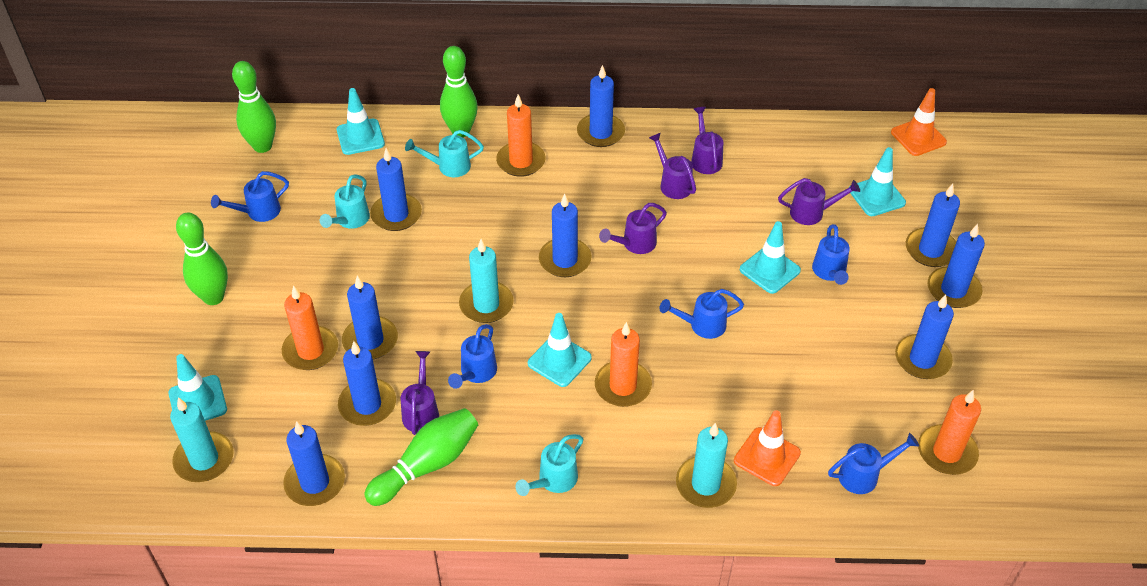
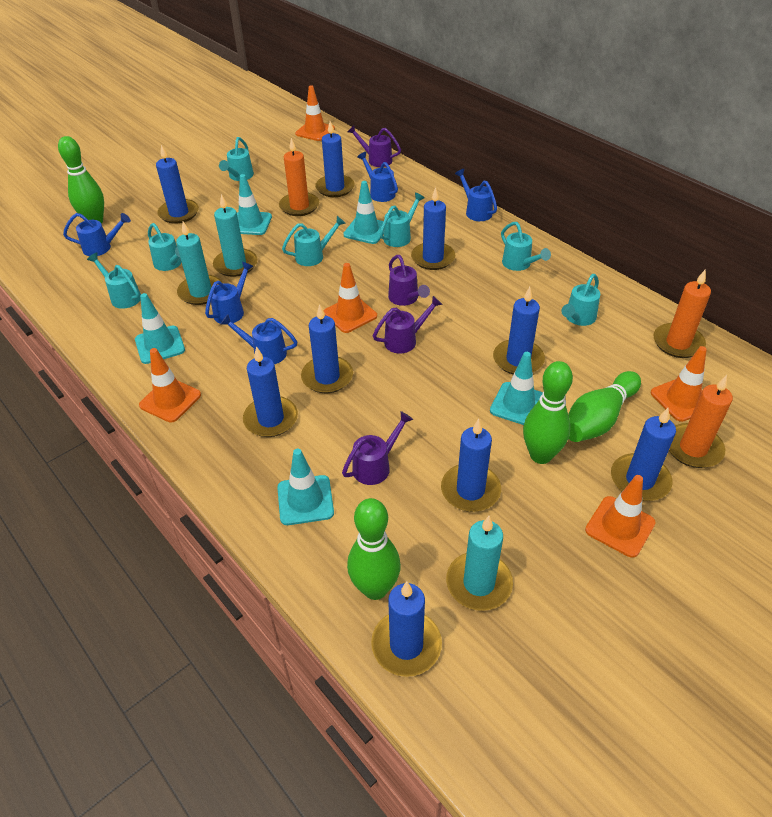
orange candle: [282,285,338,370] [496,94,545,177] [595,322,652,407] [918,390,981,475] = 4 -> [279,138,319,216] [654,270,711,358] [669,375,733,468] = 3
orange traffic cone: [734,410,801,486] [891,88,947,156] = 2 -> [139,348,201,423] [295,85,335,141] [324,263,377,333] [585,475,656,558] [651,346,707,422] = 5
purple watering can: [401,351,439,435] [599,203,667,254] [649,133,696,199] [691,107,724,174] [778,178,860,225] = 5 -> [342,411,413,485] [348,125,401,167] [373,296,443,354] [388,255,430,306] = 4
turquoise watering can: [320,174,370,229] [405,130,484,177] [515,434,583,496] = 3 -> [87,253,141,309] [148,223,181,271] [219,137,254,181] [282,216,346,266] [380,193,424,247] [501,222,551,271] [561,274,600,326] = 7

